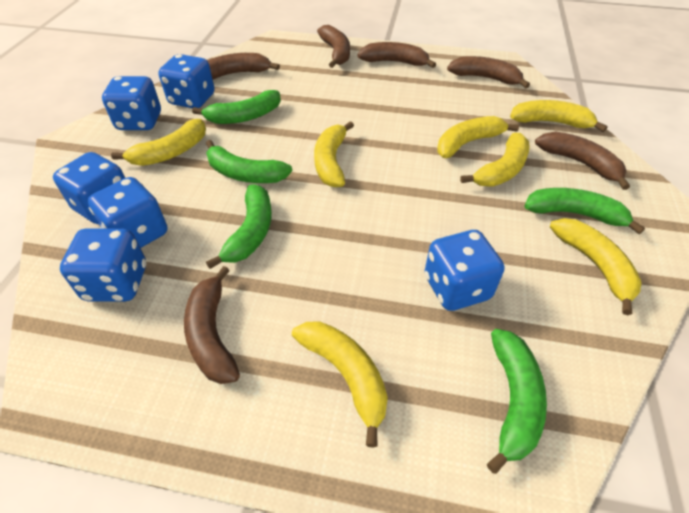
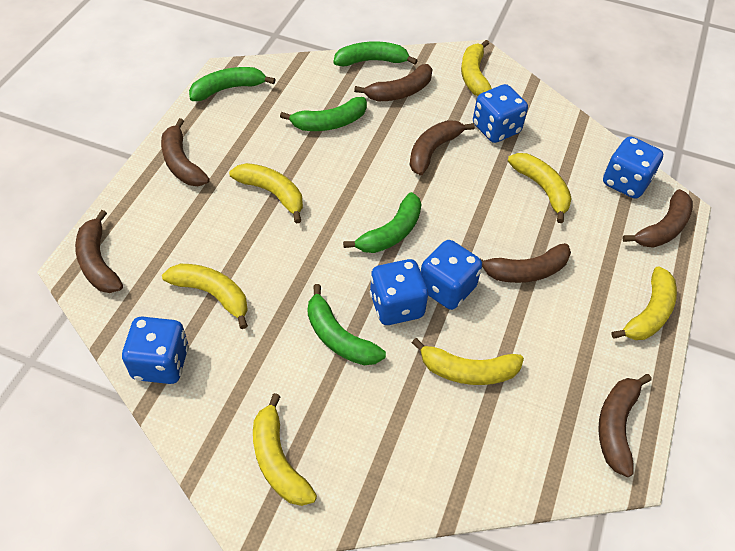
blue dice: [53,152,125,224] [60,228,146,302] [88,177,167,248] [102,76,161,130] [158,54,214,108] [425,230,504,311] = 6 -> [122,317,189,384] [370,259,428,325] [421,240,482,310] [473,84,528,143] [603,136,663,199] = 5
brown banana: [184,266,240,384] [207,53,280,79] [317,25,350,68] [357,42,436,68] [447,56,530,88] [535,132,630,190] = 6 -> [75,210,123,293] [161,118,210,186] [354,64,433,101] [410,120,475,176] [481,243,571,283] [598,374,652,477] [623,189,693,248] = 7

